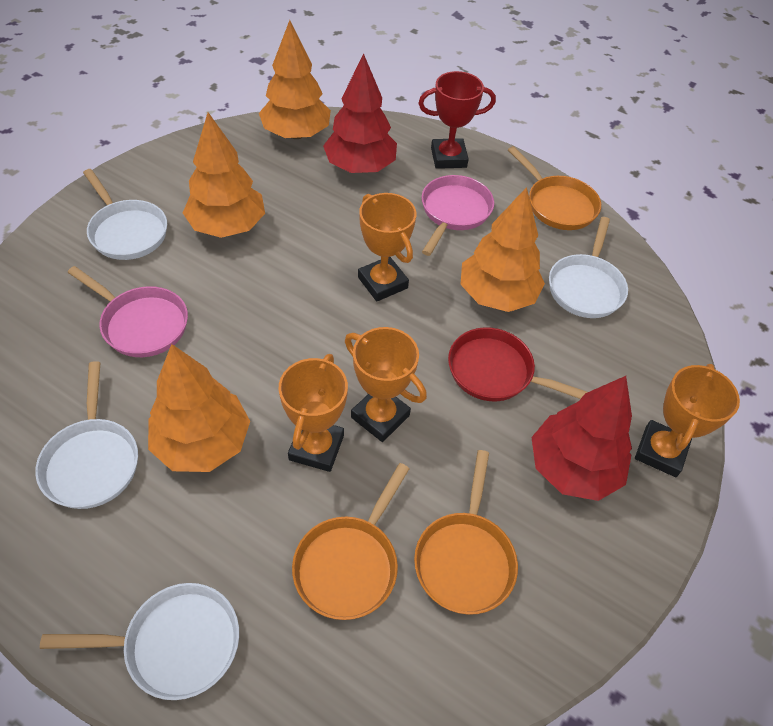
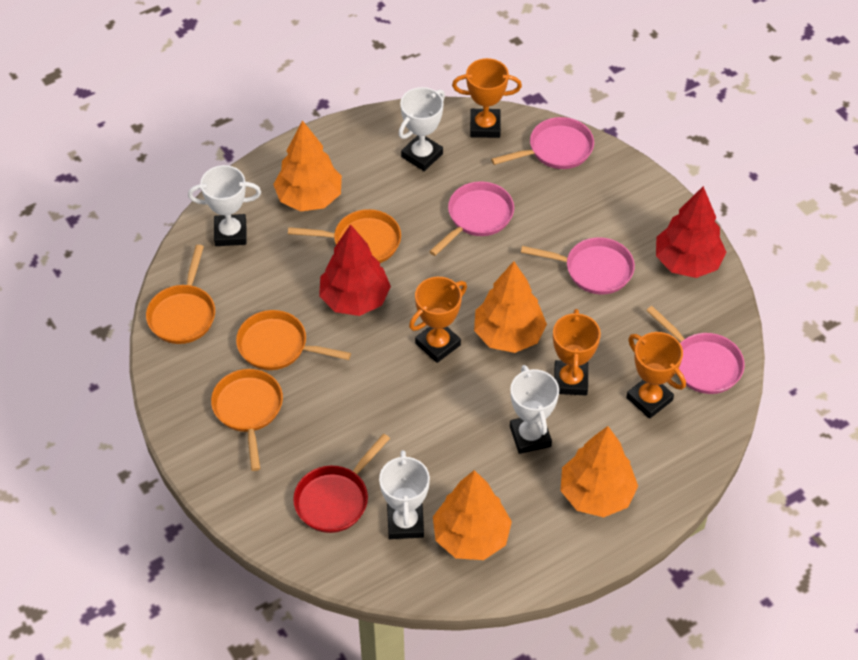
orange pan: [292,463,410,620] [414,450,518,615] [508,146,601,230] = 3 -> [146,245,215,344] [211,369,283,471] [236,310,351,370] [288,209,401,263] = 4
pink pan: [67,266,188,357] [422,175,494,256] = 2 -> [429,181,514,256] [491,117,594,169] [521,237,635,295] [646,306,745,394] = 4
red trophy: [419,71,496,169] = 1 -> none = 0
white pan: [35,361,138,509] [40,583,239,700] [83,169,167,260] [549,217,628,318] = 4 -> none = 0
white trophy: none = 0 -> [188,165,261,246] [379,450,430,539] [399,87,445,171] [510,365,559,454] = 4

